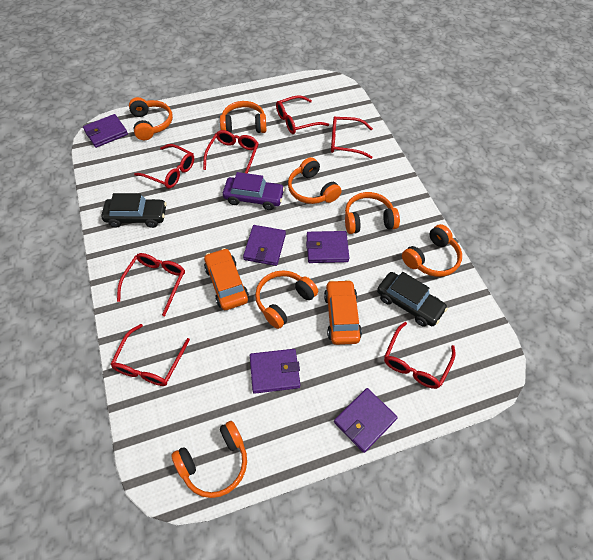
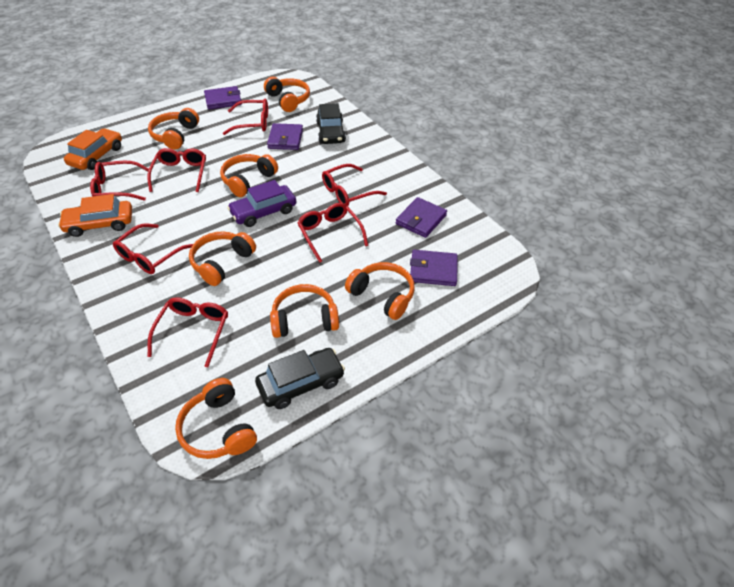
purple wallet: [83,114,128,148] [243,225,286,266] [250,349,300,394] [306,231,349,263] [334,388,398,453] = 5 -> [204,86,242,110] [267,123,303,150] [396,197,447,238] [410,250,458,286] = 4

